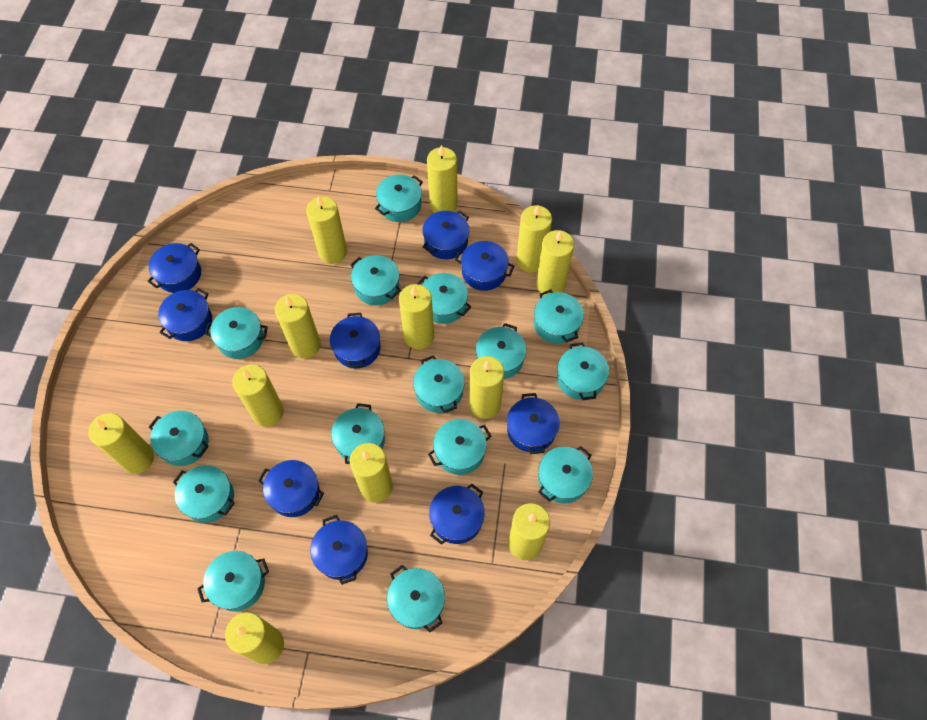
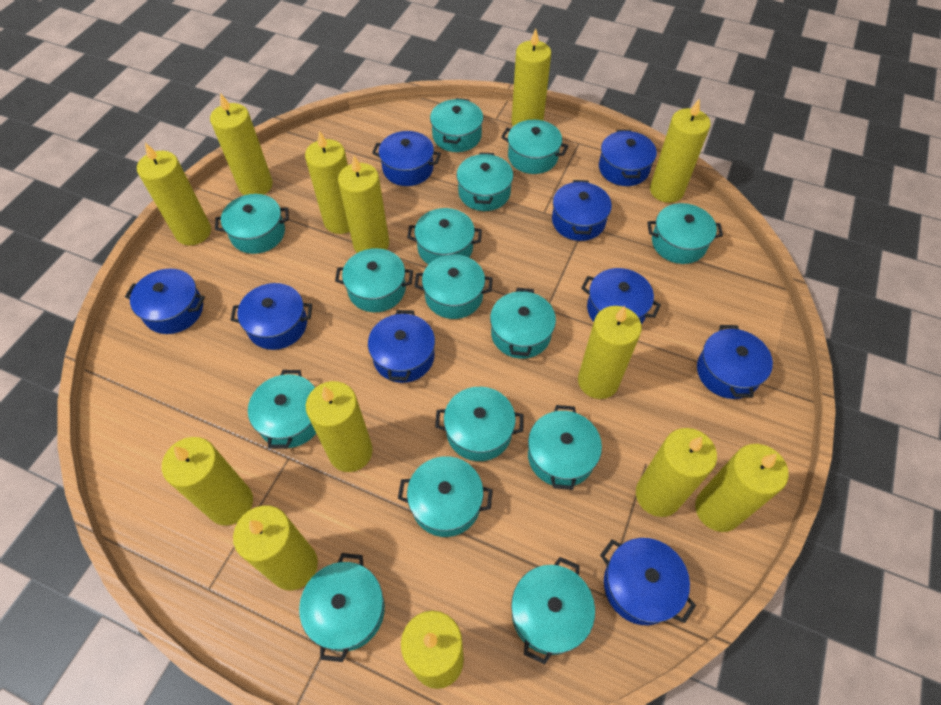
yellow candle: [89,413,154,474] [225,612,284,664] [232,364,284,427] [275,294,321,359] [306,195,347,264] [350,443,393,503] [399,284,434,349] [427,145,458,213] [469,356,504,419] [508,503,550,560] [516,205,552,273] [536,230,574,295] = 12 -> [137,143,211,245] [162,437,253,526] [210,93,273,195] [233,505,318,590] [305,131,350,234] [306,381,373,472] [338,156,389,253] [401,610,464,689] [511,29,551,126] [578,306,642,399] [636,428,717,517] [650,98,711,203] [695,444,789,532] = 13

